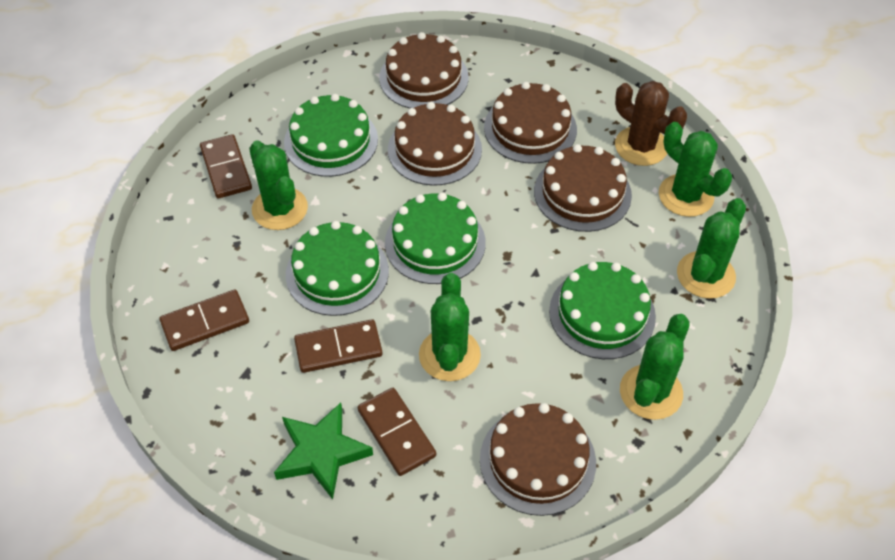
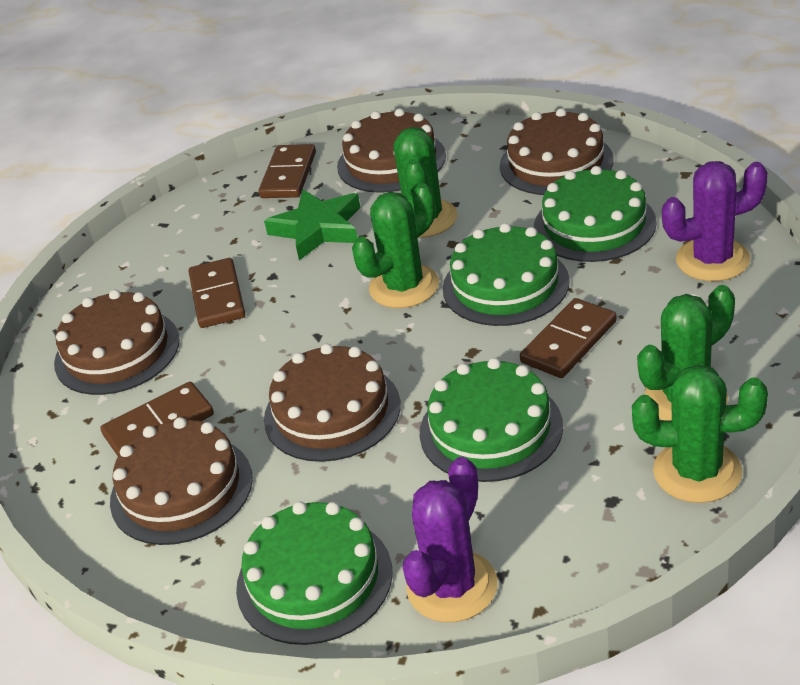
brown cactus: [615,81,687,166] = 1 -> none = 0
green cactus: [249,140,308,230] [419,273,481,381] [620,314,690,420] [659,122,732,217] [677,198,746,299] = 5 -> [352,183,439,308] [394,127,457,238] [632,364,768,503] [637,285,735,420] = 4
purple cactus: none = 0 -> [403,457,498,622] [662,161,768,281] = 2

